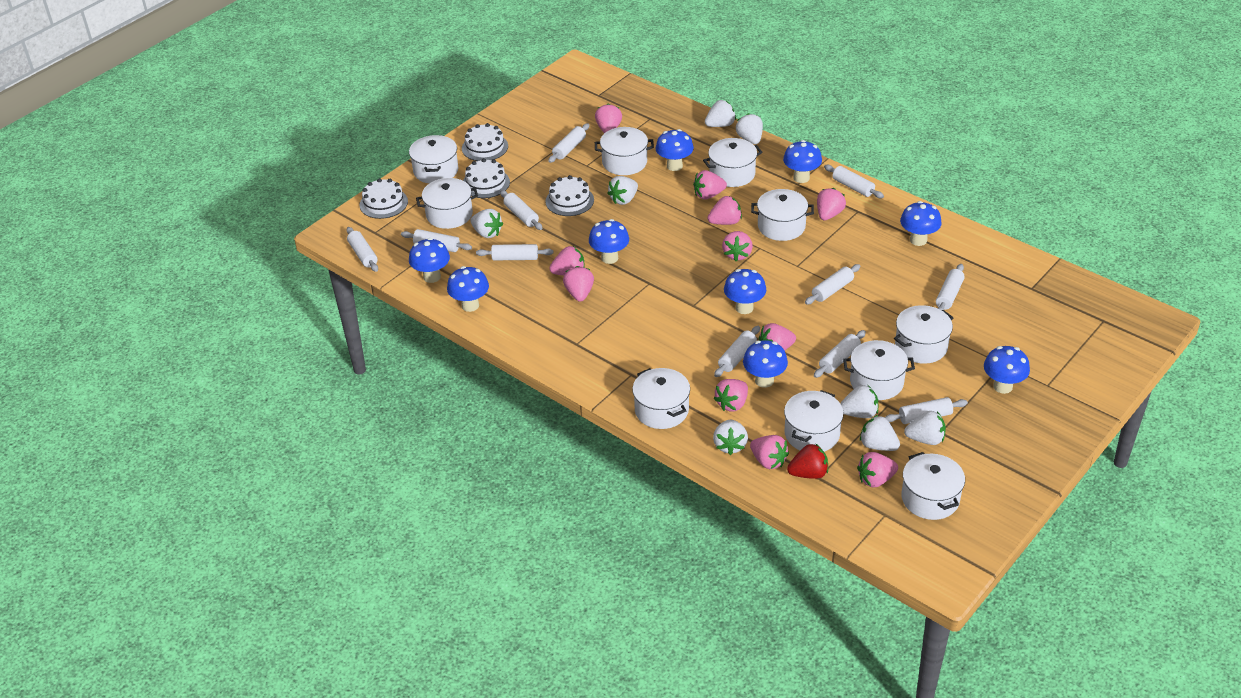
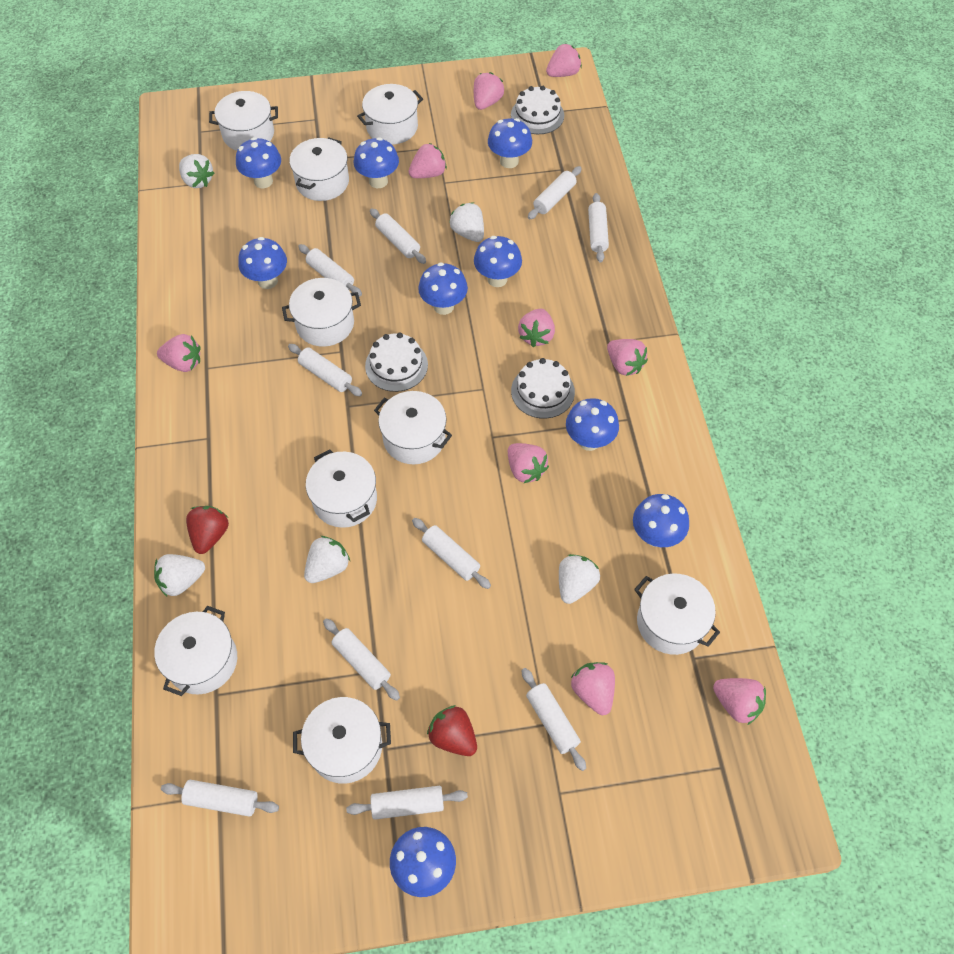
pink strawberry: [549,246,585,275] [563,266,594,302] [595,104,622,133] [693,170,727,199] [707,196,742,225] [714,379,748,411] [722,231,753,261] [750,435,789,469] [759,323,796,351] [817,188,846,220] [857,452,898,487] = 11 -> [157,334,200,372] [409,143,447,178] [474,72,504,110] [508,443,549,484] [518,309,555,347] [546,43,582,77] [571,662,615,715] [607,339,648,376] [713,678,766,725] = 9
red strawberry: [787,443,828,479] = 1 -> [186,506,229,554] [427,705,477,756] = 2
white cake: [359,178,408,219] [462,123,508,161] [463,158,510,198] [545,175,594,216] = 4 -> [365,332,428,392] [511,86,564,134] [511,358,575,419] = 3
white pot: [409,135,458,183] [416,178,478,229] [595,127,654,175] [632,368,690,429] [703,138,762,187] [751,189,814,241] [784,390,844,452] [843,340,915,400] [894,305,954,364] [902,452,965,520] = 10 -> [154,606,237,696] [209,91,278,151] [282,278,361,347] [290,137,349,201] [293,697,391,784] [306,450,377,528] [357,84,423,145] [374,391,452,464] [634,573,720,655] = 9
white rolling pin: [346,227,378,272] [401,229,472,252] [476,244,554,260] [500,190,543,230] [548,123,589,163] [714,326,760,377] [805,264,860,304] [814,330,866,378] [824,165,884,198] [885,397,968,424] [936,264,965,310] = 11 -> [161,780,279,817] [288,344,362,396] [298,244,362,297] [323,618,400,701] [346,786,468,820] [370,208,426,264] [412,518,491,589] [521,668,586,771] [528,166,582,219] [588,193,609,263] = 10
white strawberry: [470,209,503,238] [607,176,638,205] [705,100,736,127] [713,420,748,455] [736,113,763,144] [840,385,878,418] [860,415,900,451] [904,411,946,445] = 8 -> [154,554,205,596] [179,154,214,188] [304,536,350,583] [449,202,484,242] [559,554,600,604] = 5

